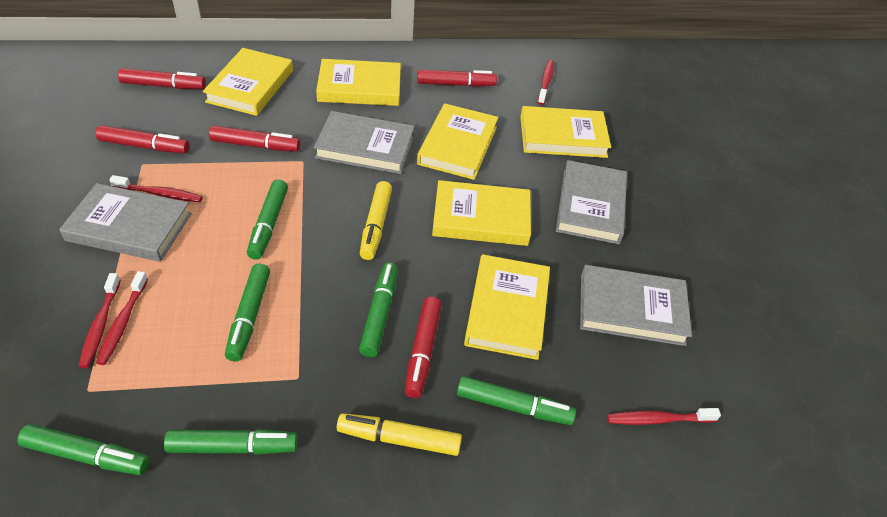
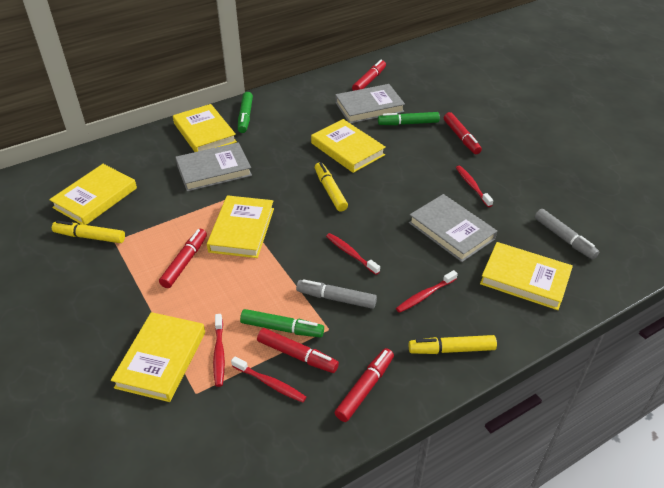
green marker: [17,424,150,475] [164,429,298,455] [225,264,270,361] [247,179,288,260] [359,263,398,357] [457,376,576,425] = 6 -> [238,92,253,133] [240,309,324,338] [378,112,440,125] = 3
grey book: [59,183,192,262] [314,111,415,174] [556,160,627,244] [580,265,692,346] = 4 -> [175,142,252,192] [335,84,405,124] [409,194,497,262] = 3
grey marker: none = 0 -> [296,279,377,309] [535,209,599,259] = 2
yellow marker: [337,413,462,456] [360,181,392,260] = 2 -> [52,220,125,243] [315,162,348,212] [409,335,497,354] = 3

